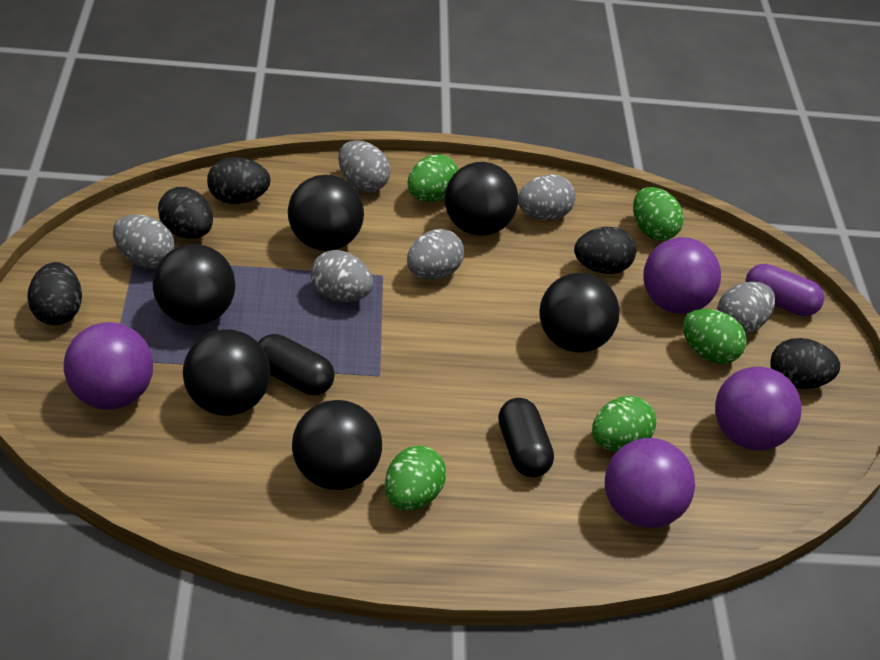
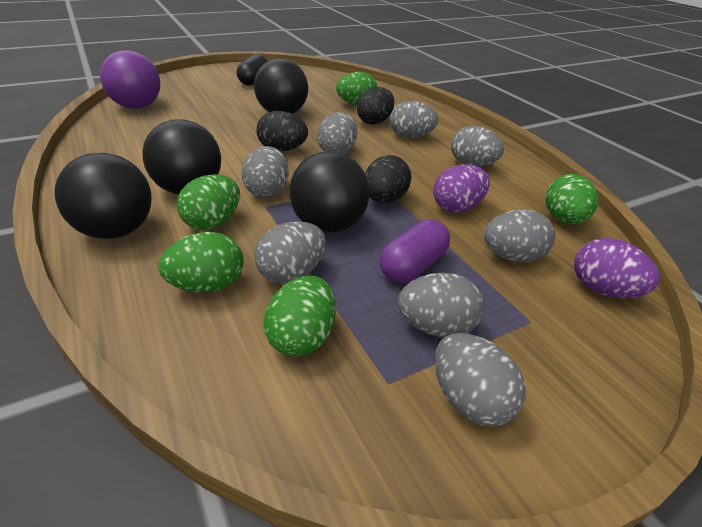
black ball: [153,244,236,326] [183,329,271,416] [288,175,364,251] [292,400,382,490] [445,162,518,236] [540,273,620,353] = 6 -> [54,153,152,239] [142,119,221,194] [254,58,308,114] [289,151,370,233] = 4
black capsule: [258,334,335,395] [498,398,554,477] = 2 -> [237,54,268,86] = 1
black egg: [28,262,82,325] [158,187,213,239] [207,157,271,204] [574,227,636,274] [771,338,840,389] = 5 -> [256,111,308,151] [356,87,394,125] [365,155,411,203] = 3
grey egg: [113,214,175,268] [310,250,373,302] [338,140,390,192] [407,229,464,279] [518,174,576,221] [717,282,775,334] = 6 -> [241,146,289,198] [254,221,326,284] [317,112,357,154] [390,101,438,138] [398,273,484,337] [435,333,526,427] [451,125,504,166] [484,209,555,262] = 8
purple ball: [64,322,153,410] [605,438,695,528] [643,237,721,314] [715,367,802,450] = 4 -> [100,50,160,109] = 1
purple egg: none = 0 -> [433,164,490,213] [574,238,660,298] = 2

